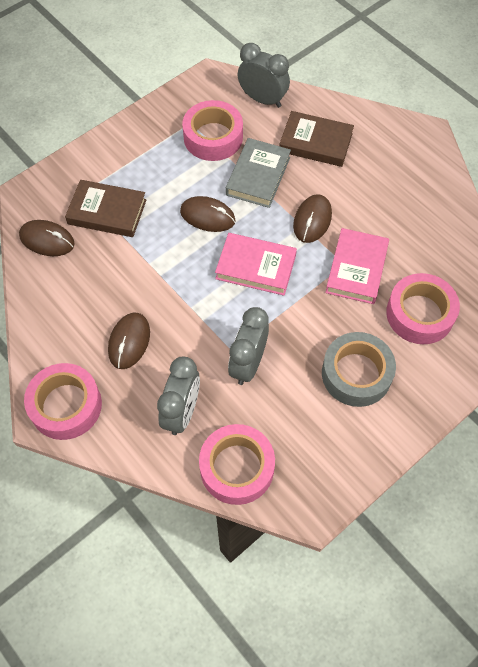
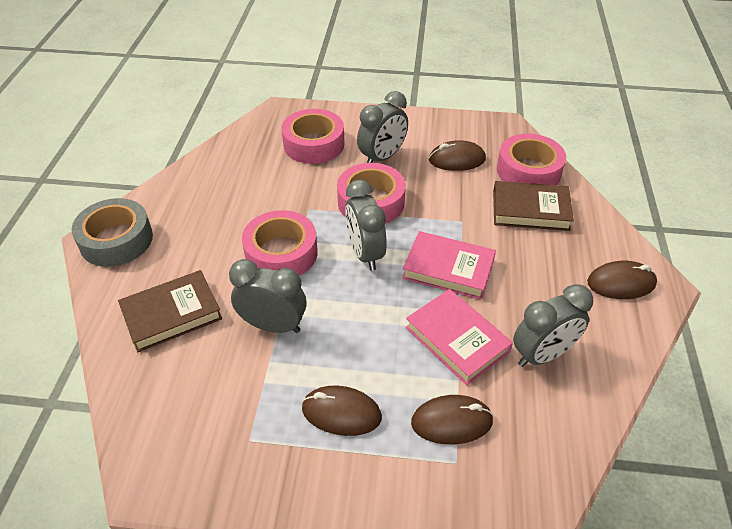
grey book: [226,138,291,208] = 1 -> none = 0
grey clock: [157,356,200,435] [228,307,269,385] [238,43,290,108] = 3 -> [229,259,307,333] [345,180,387,271] [357,91,408,163] [513,284,593,367] = 4

